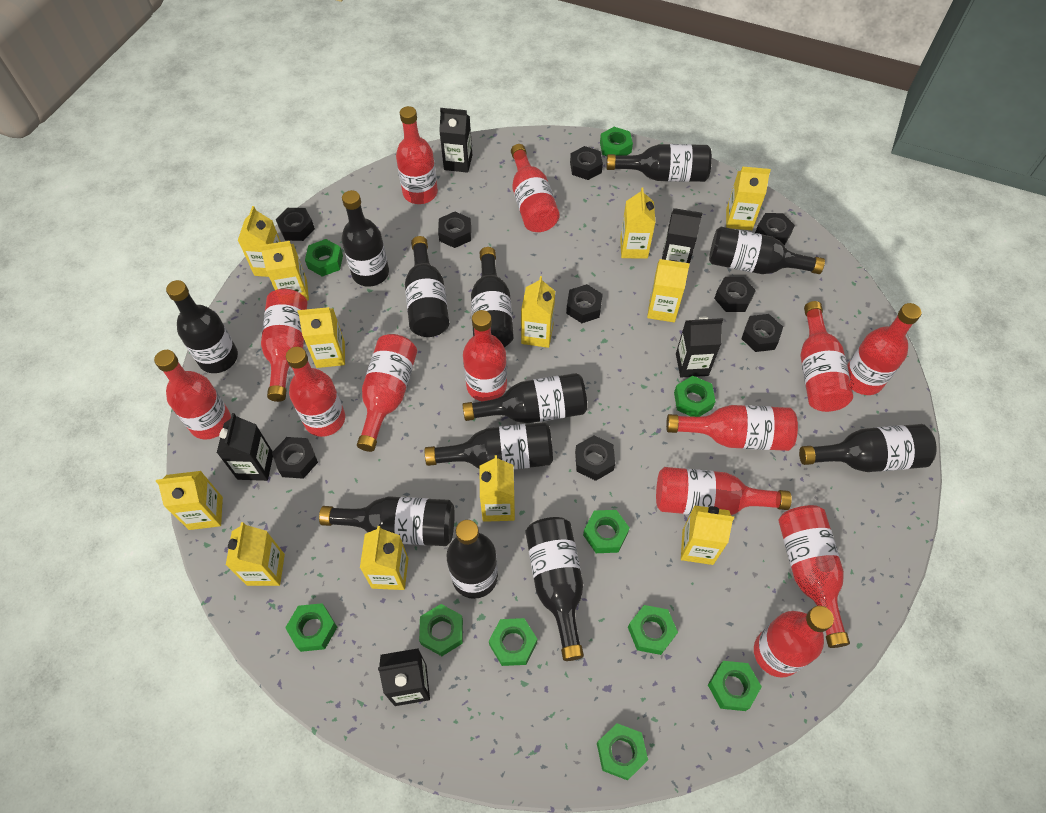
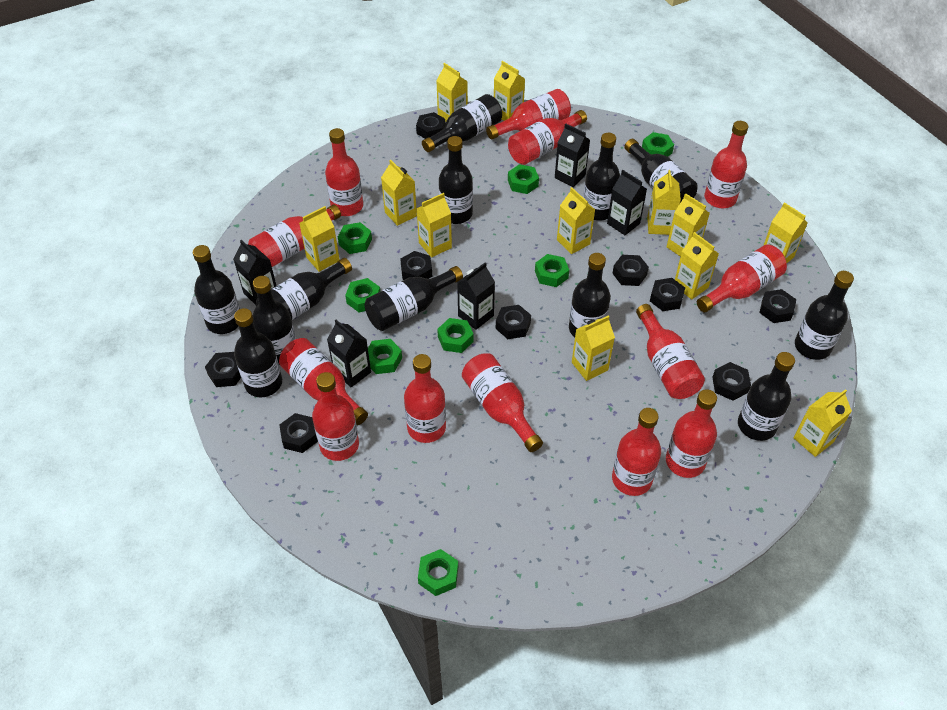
green nut: [285,603,337,652] [305,239,343,277] [419,604,463,656] [489,618,537,666] [583,510,629,553] [597,723,648,780] [600,127,633,156] [628,605,678,655] [674,376,715,417] [708,661,762,711] = 10 -> [338,222,372,254] [345,278,380,313] [368,339,402,374] [418,549,458,596] [437,318,474,353] [508,164,539,194] [535,254,569,287] [642,132,674,157] = 8

